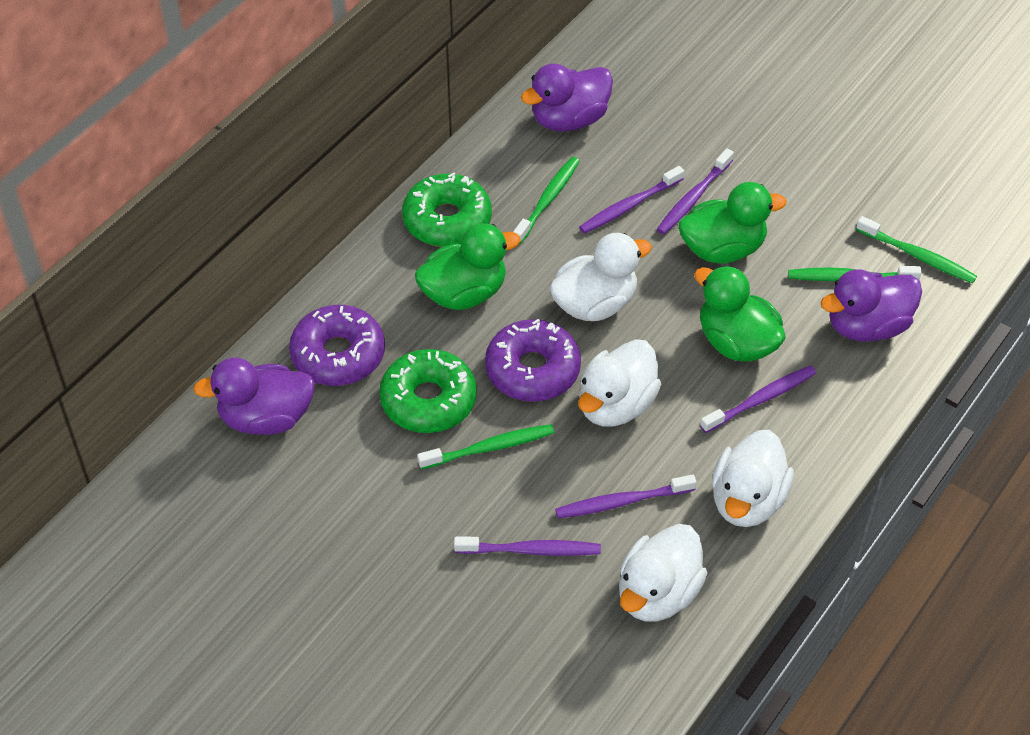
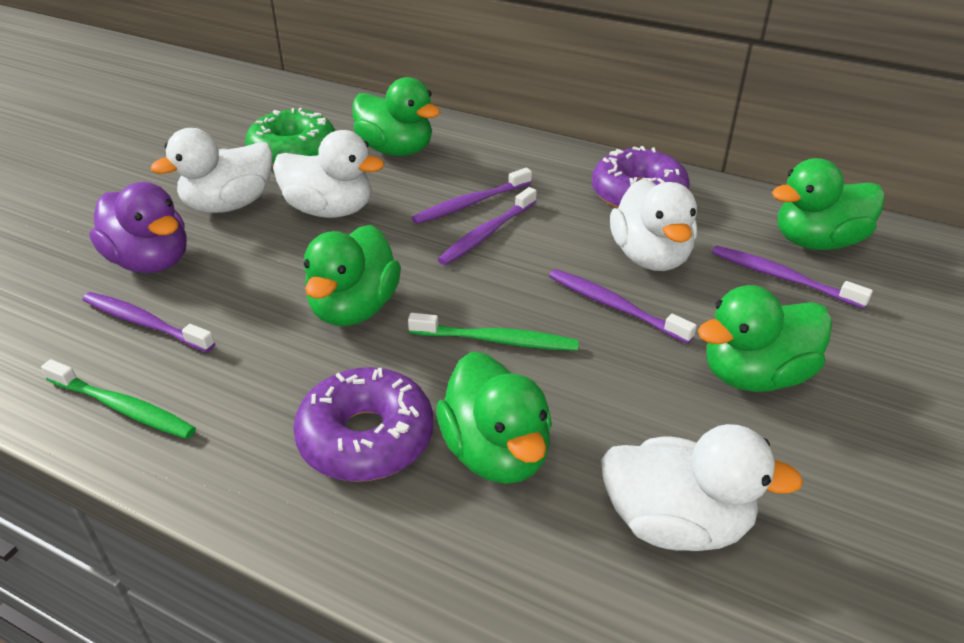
green donut: [379,349,477,433] [402,173,492,247] = 2 -> [245,108,335,167] = 1
green duck: [415,223,521,310] [679,182,786,264] [694,265,786,362] = 3 -> [304,225,401,326] [353,77,440,156] [436,352,552,484] [698,285,832,392] [772,158,885,250] = 5
green toothbrush: [417,424,554,469] [513,157,580,244] [788,266,922,281] [856,216,977,283] = 4 -> [41,359,196,439] [408,313,579,351] = 2
purple duck: [193,358,315,435] [521,64,613,132] [820,269,922,342] = 3 -> [90,182,187,273] = 1

